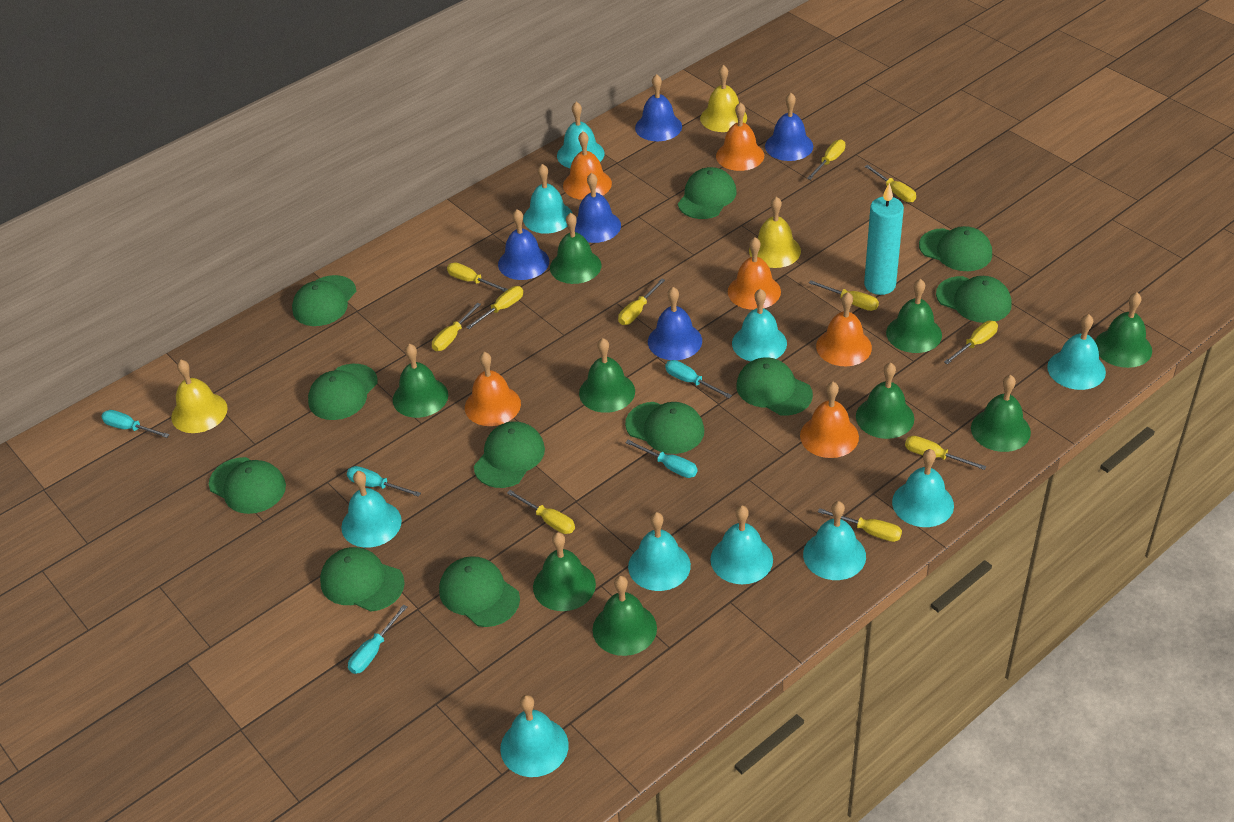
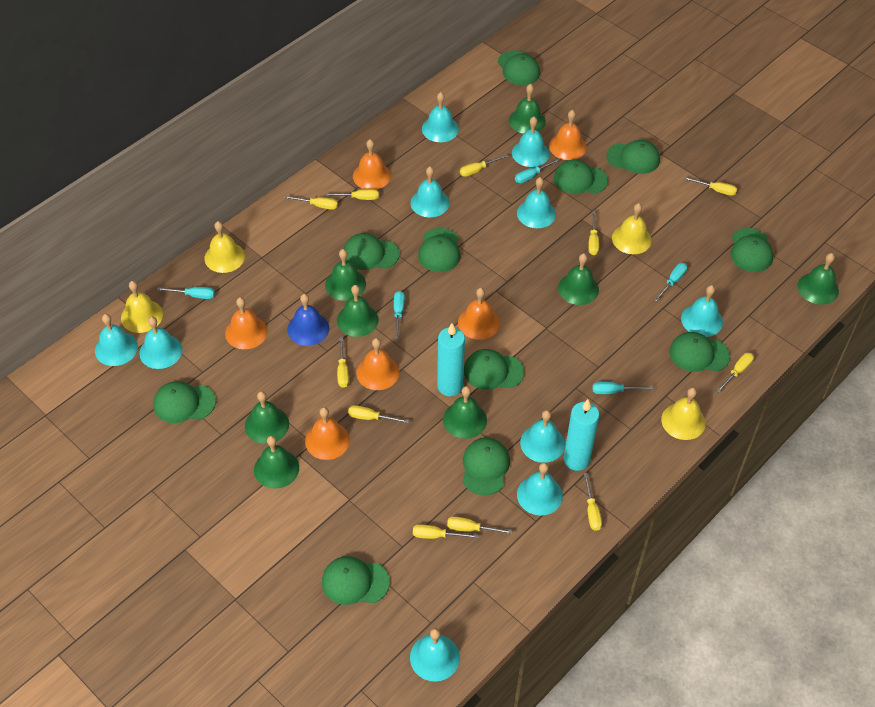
blue bell: [498,209,549,280] [575,173,621,243] [635,74,682,141] [648,287,702,360] [765,93,813,161] = 5 -> [287,294,329,346] = 1
green bell: [393,344,448,418] [533,532,596,611] [550,213,601,284] [579,338,635,413] [593,576,657,656] [856,362,914,439] [886,279,942,353] [971,375,1031,452] [1095,292,1152,368] = 9 -> [245,391,289,444] [254,436,299,489] [325,249,366,301] [337,285,379,337] [443,386,487,439] [509,84,546,134] [558,253,599,305] [798,253,839,305] = 8
turquoise candle: [864,183,904,295] = 1 -> [437,323,465,396] [564,399,599,471] = 2
yellow bell: [171,360,228,433] [700,65,747,132] [749,196,801,268] = 3 -> [121,281,163,333] [205,221,245,273] [612,203,652,254] [661,388,706,440] = 4

